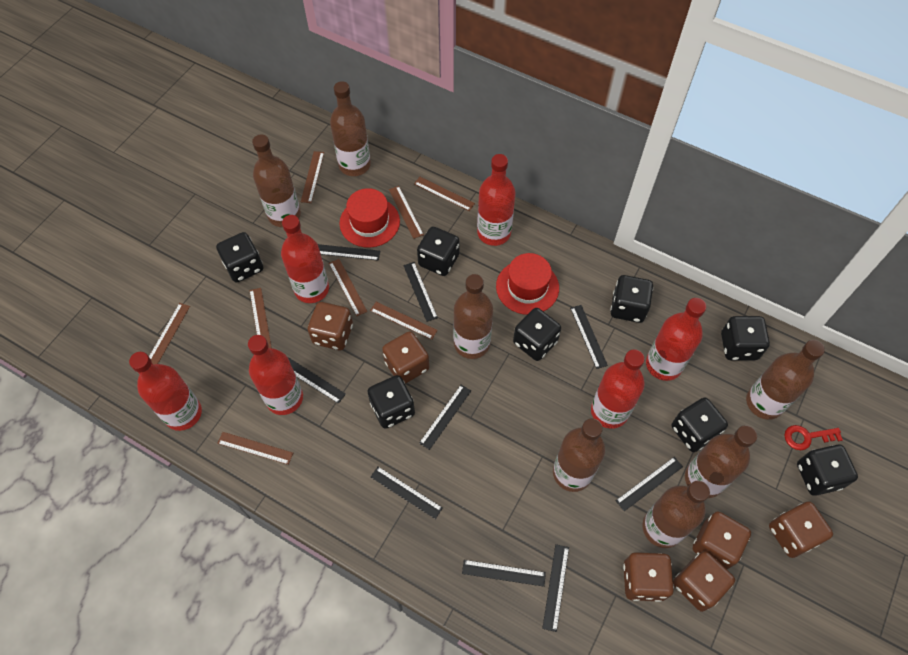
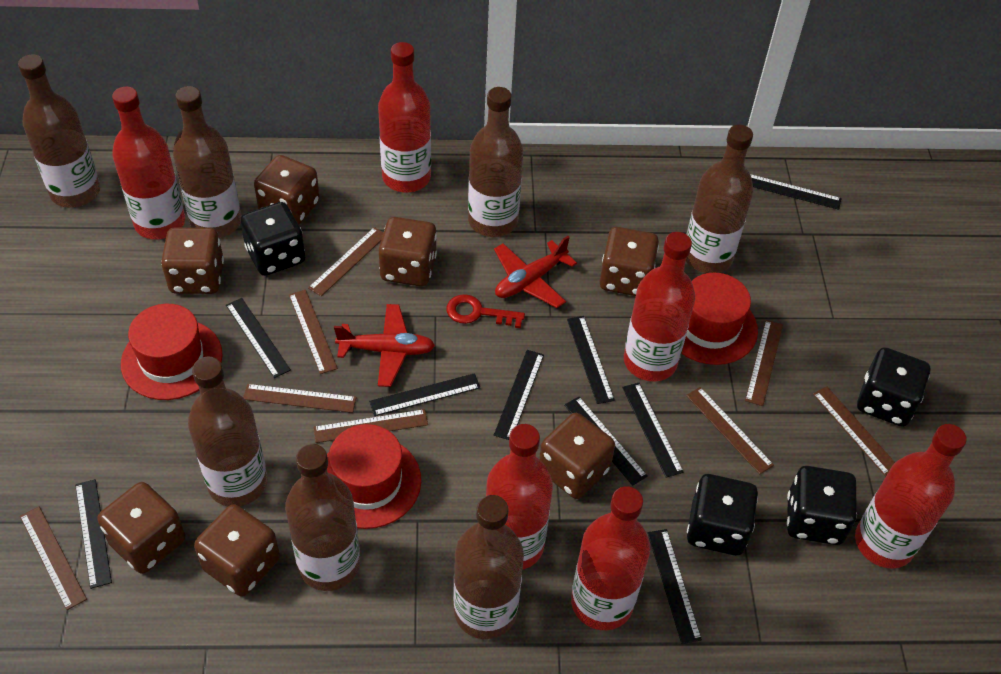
black dice: [216,232,263,283] [367,375,415,429] [417,227,459,276] [513,308,561,361] [611,275,653,323] [672,397,728,452] [721,316,770,360] [797,445,858,495] = 8 -> [240,202,305,276] [687,474,758,556] [787,466,857,545] [857,347,930,427] = 4
brown dice: [308,302,353,350] [382,331,429,384] [623,552,674,602] [673,551,735,612] [693,512,751,569] [769,502,833,558] = 6 -> [97,482,185,574] [161,228,224,294] [194,504,280,597] [254,155,320,225] [378,217,437,287] [539,413,615,499] [600,227,659,296] = 7
red hat: [339,188,400,248] [496,253,559,315] = 2 -> [121,304,223,400] [327,424,421,529] [681,273,758,365] = 3
red plane: none = 0 -> [334,304,435,387] [494,236,577,308] = 2

